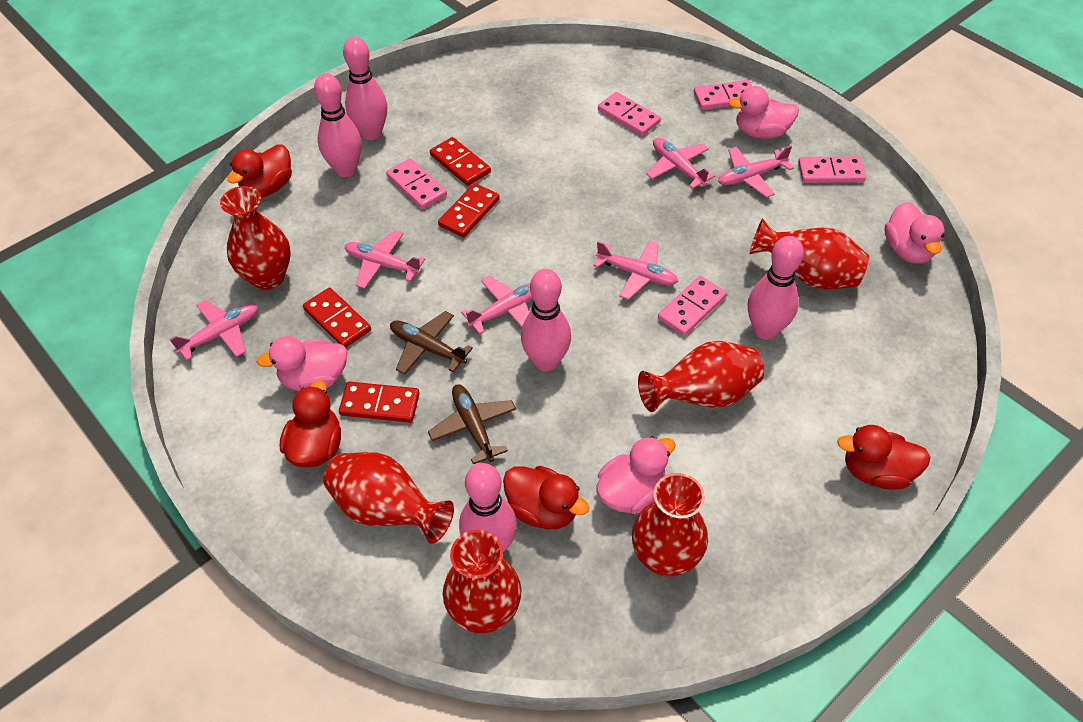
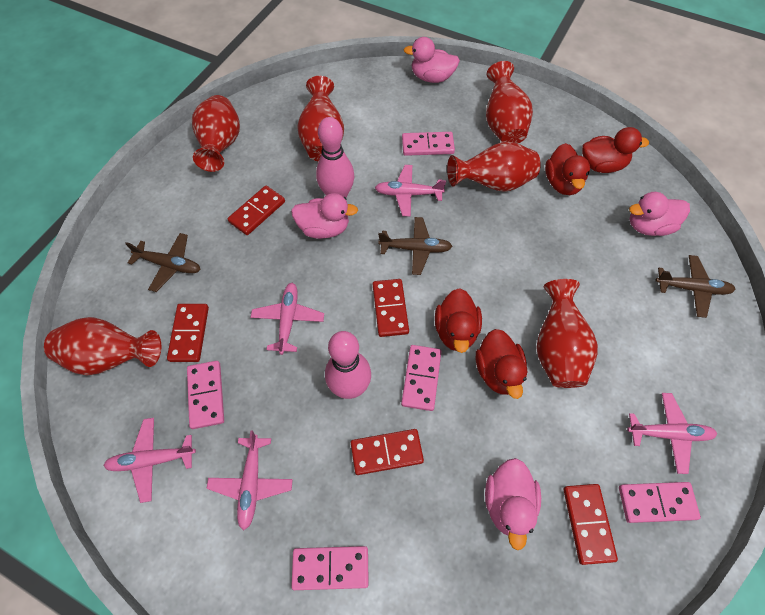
brown plane: [390,311,473,375] [428,384,516,464] = 2 -> [125,233,201,292] [378,217,453,275] [656,255,736,318] = 3
pink bowling pin: [314,73,362,177] [343,36,387,140] [459,463,517,552] [521,269,571,371] [748,236,804,339] = 5 -> [316,117,354,197] [325,331,371,399] = 2
pink plane: [169,300,258,360] [345,230,425,289] [461,276,533,334] [593,240,678,300] [646,138,715,189] [718,146,794,198] = 6 -> [103,418,196,503] [206,430,293,530] [250,283,324,355] [375,165,446,216] [627,393,717,474] = 5
red domino: [303,288,371,348] [339,382,420,423] [430,137,491,186] [438,183,500,238] = 4 -> [167,304,209,362] [228,185,285,235] [351,429,424,475] [373,279,409,337] [563,484,618,565] = 5

